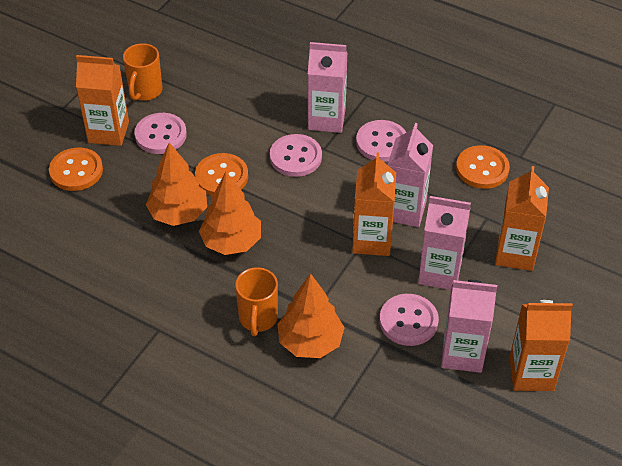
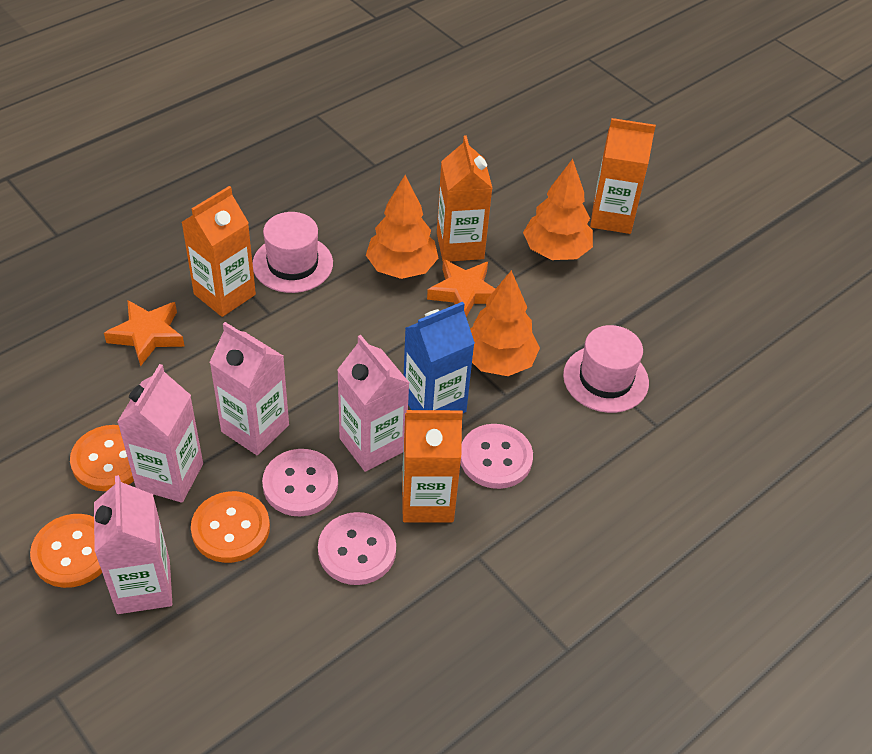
blue carton: none = 0 -> [404,302,475,413] = 1
orange mug: [123,43,162,101] [235,267,278,336] = 2 -> none = 0
orange star: none = 0 -> [104,300,185,367] [427,259,495,317] = 2
pink button: [134,113,187,154] [270,134,322,177] [356,120,406,162] [380,294,439,346] = 4 -> [262,449,338,517] [318,512,396,585] [461,424,533,489] = 3
pink hat: none = 0 -> [253,212,333,293] [563,325,649,413] = 2

